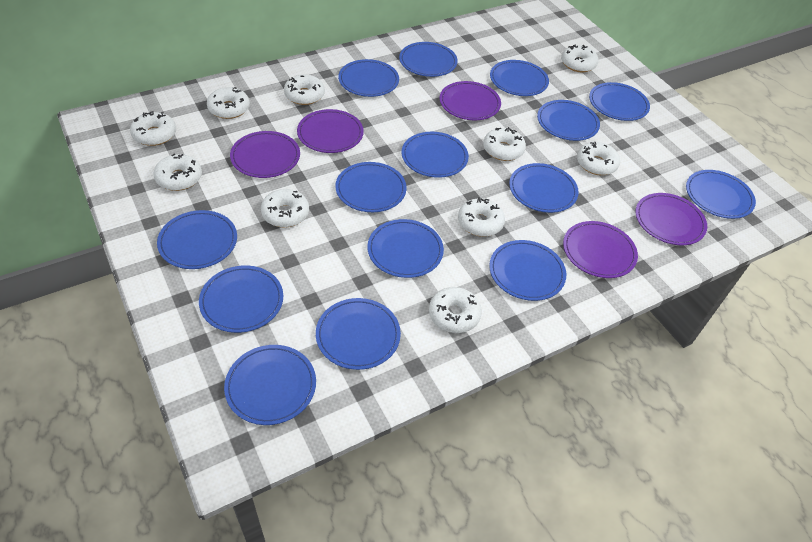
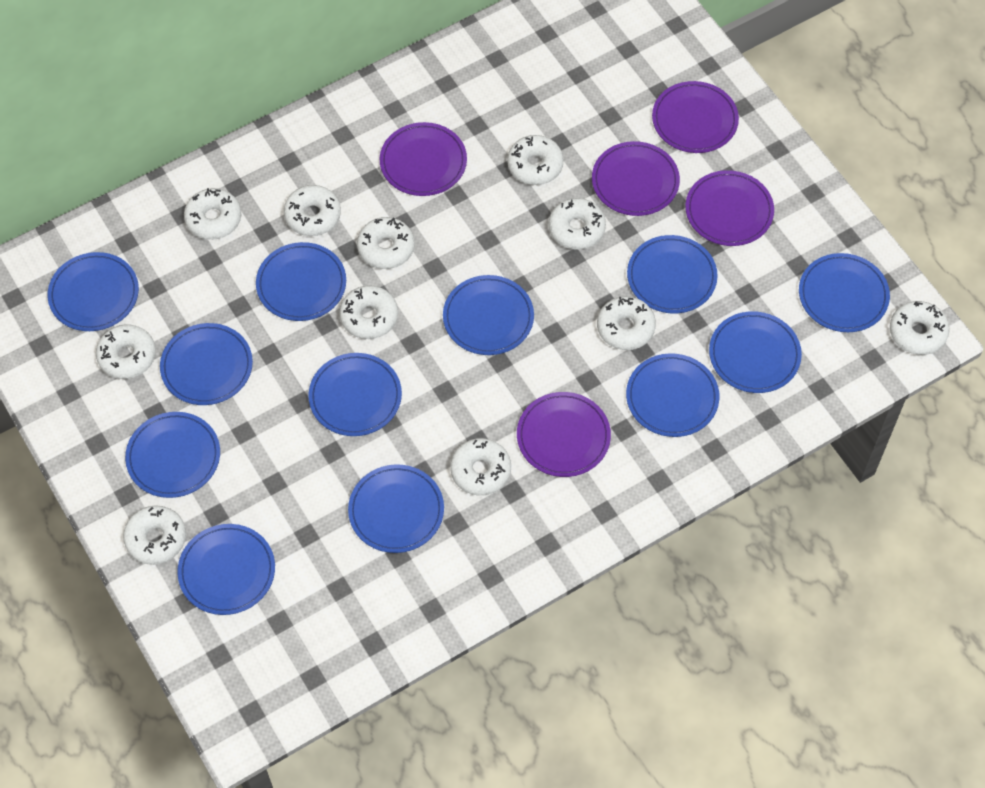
blue plate: [157,210,237,269] [199,265,283,333] [224,345,316,425] [316,298,401,370] [335,162,406,212] [338,59,399,97] [367,219,444,278] [399,42,458,77] [402,132,469,178] [489,240,566,301] [490,60,549,96] [509,163,579,213] [537,100,600,141] [589,82,650,121] [686,170,756,219] = 15 -> [48,252,139,331] [125,412,220,498] [160,323,253,405] [177,524,275,615] [256,242,346,321] [309,353,402,436] [348,464,444,553] [443,275,534,355] [626,353,719,437] [627,235,718,313] [709,311,802,393] [799,253,890,332] = 12
white donut: [130,111,176,146] [154,154,202,191] [207,87,250,119] [261,189,309,227] [284,74,325,105] [429,287,482,333] [458,197,505,237] [483,127,526,161] [561,45,599,72] [577,142,620,175] = 10 -> [96,324,156,379] [123,505,186,565] [184,188,241,240] [284,185,341,236] [339,285,398,339] [357,217,415,269] [450,438,511,495] [507,135,564,185] [549,198,606,250] [597,296,656,350] [890,301,950,355] = 11

